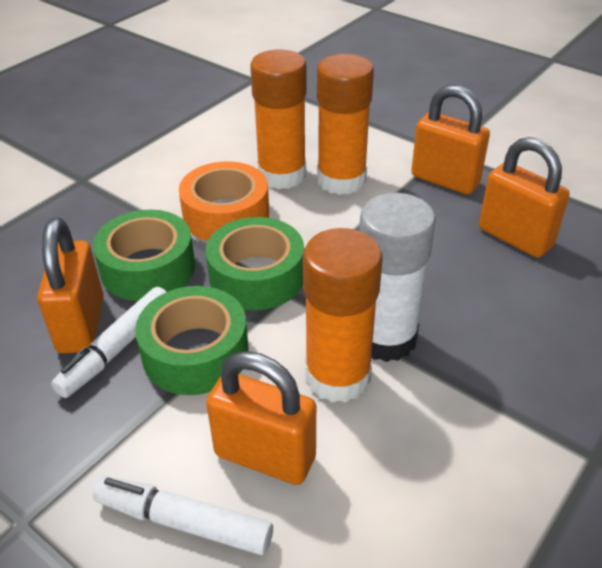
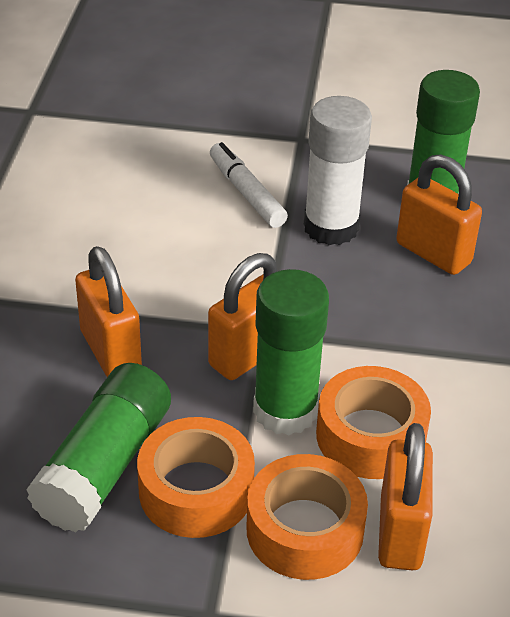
green glue stick: none = 0 -> [26,363,171,533] [253,269,329,435] [407,70,480,194] = 3
green tape: [93,210,195,301] [135,286,249,395] [206,217,304,310] = 3 -> none = 0
orange glue stick: [250,49,307,189] [303,228,382,403] [317,54,374,195] = 3 -> none = 0
orange tape: [179,161,269,241] = 1 -> [137,417,255,538] [246,454,368,580] [316,366,431,479] = 3
white marker: [51,287,166,398] [93,476,273,555] = 2 -> [210,142,288,228] = 1

